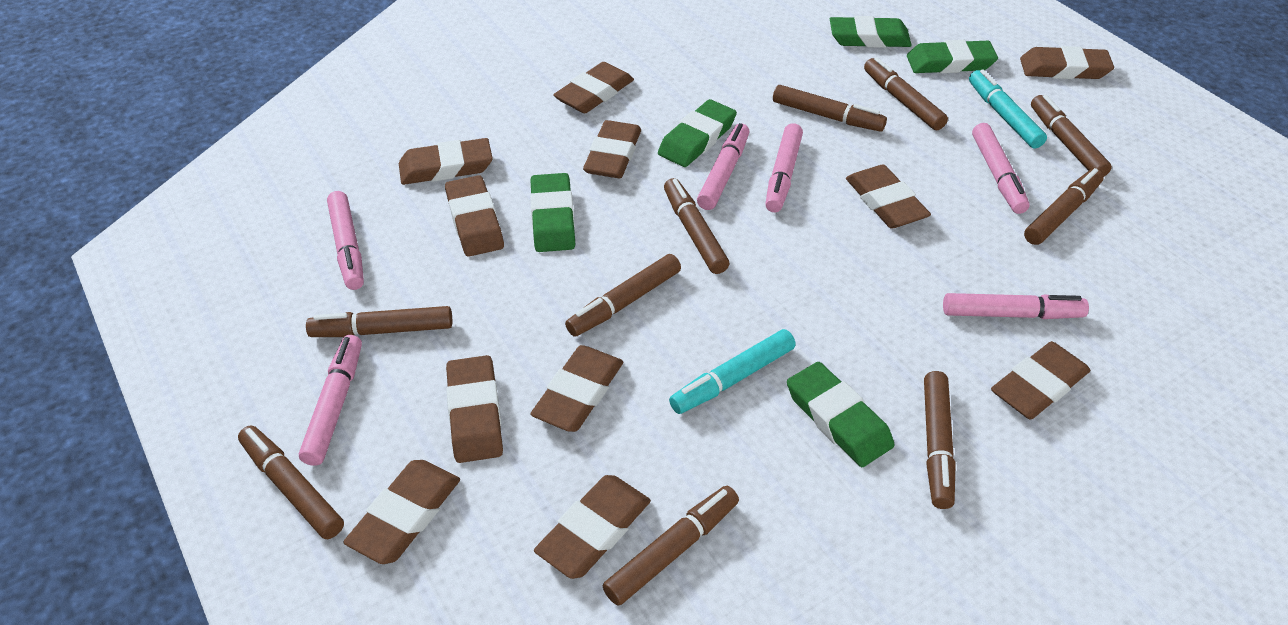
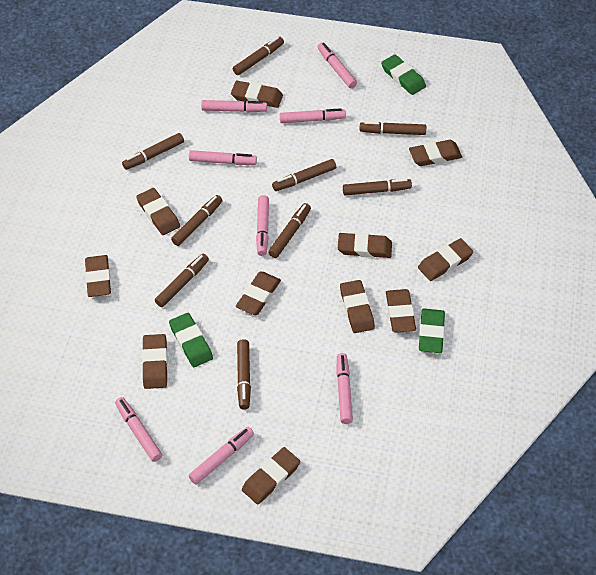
brown marker: [238,425,344,539] [306,306,452,337] [565,254,681,337] [603,486,739,605] [664,178,729,274] [773,85,887,132] [864,57,948,130] [924,371,956,509] [1024,168,1104,245] [1031,95,1112,176] = 10 -> [122,133,184,170] [155,254,209,307] [171,195,223,246] [233,37,284,75] [237,339,251,410] [268,203,311,258] [272,159,336,191] [343,179,412,195] [359,122,426,135] = 9
green eraser: [530,173,575,252] [658,99,737,167] [787,362,894,467] [830,16,912,48] [907,40,998,73] = 5 -> [169,313,213,367] [381,54,426,95] [419,309,445,353] = 3
pink marker: [299,335,362,466] [327,191,364,290] [697,123,749,210] [765,123,803,212] [943,293,1089,319] [972,123,1030,214] = 6 -> [115,397,162,462] [189,150,257,165] [189,427,254,484] [201,100,267,112] [256,195,269,256] [280,108,346,123] [318,42,357,88] [336,353,353,424] = 8
turquoise marker: [669,329,795,414] [969,69,1047,149] = 2 -> none = 0

